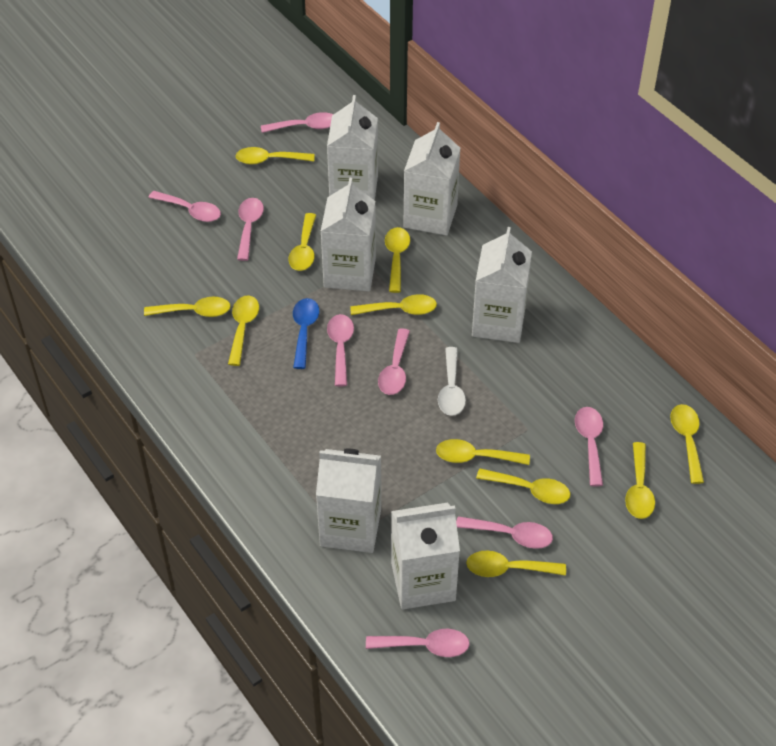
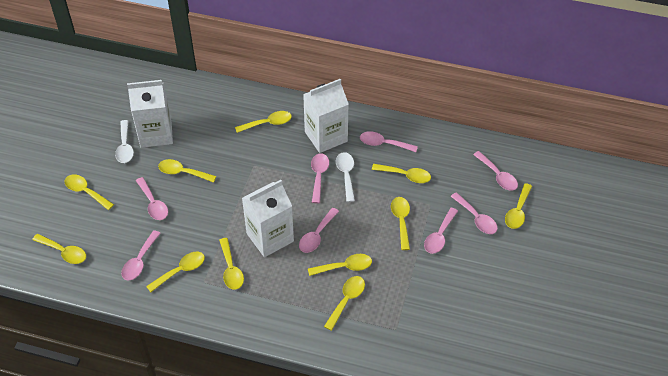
blue spoon: [293,298,319,369] = 1 -> none = 0
white carton: [316,448,381,553] [320,178,376,291] [327,95,378,200] [391,503,460,609] [403,122,460,236] [472,227,532,343] = 6 -> [127,80,173,148] [242,180,294,257] [303,79,349,153] = 3
white spoon: [438,347,466,416] = 1 -> [115,120,134,163] [336,152,355,202] = 2

